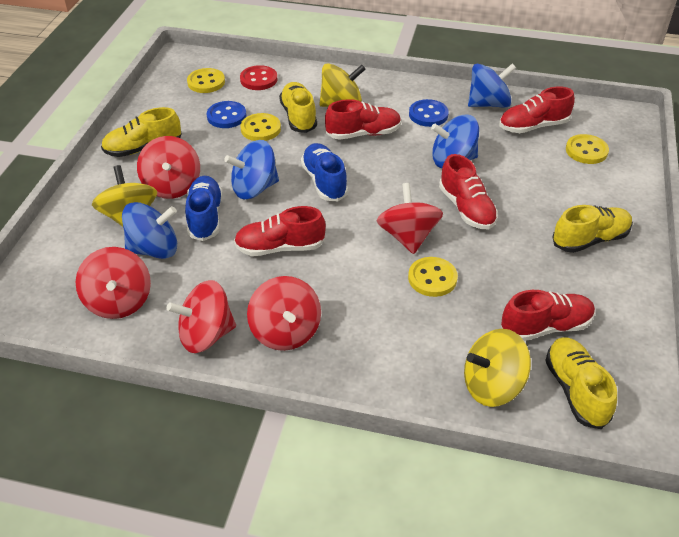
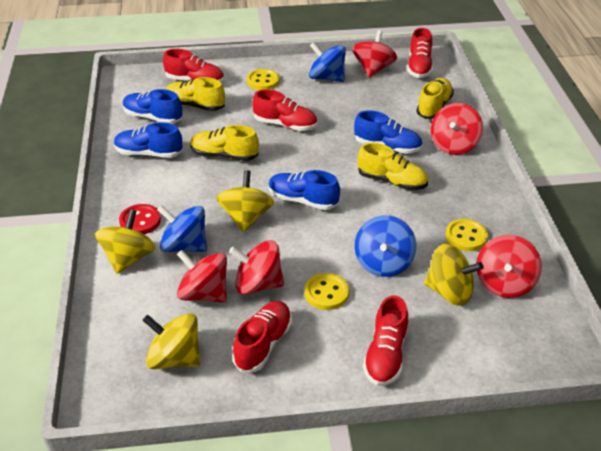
blue button: [207,101,246,128] [409,99,449,127] = 2 -> none = 0
blue shoe: [185,176,223,241] [301,143,348,202] = 2 -> [114,122,183,158] [123,89,182,124] [268,170,340,210] [354,110,423,154] = 4
blue spinning top: [122,202,177,259] [224,140,279,199] [431,115,479,168] [468,63,516,108] = 4 -> [157,205,207,252] [309,42,346,82] [355,215,416,277] = 3
yellow button: [187,68,225,93] [241,113,281,141] [408,257,458,297] [566,134,609,164] = 4 -> [247,69,279,90] [304,273,349,310] [445,219,488,251] = 3
yellow spinning top: [92,165,157,227] [319,63,366,107] [464,329,531,407] = 3 -> [95,209,156,274] [142,313,200,369] [216,170,274,232] [424,244,484,306] = 4

